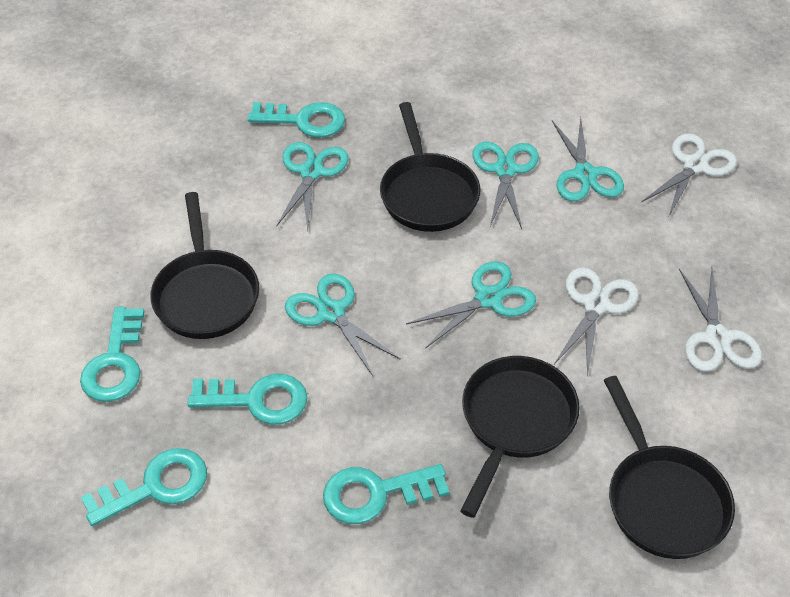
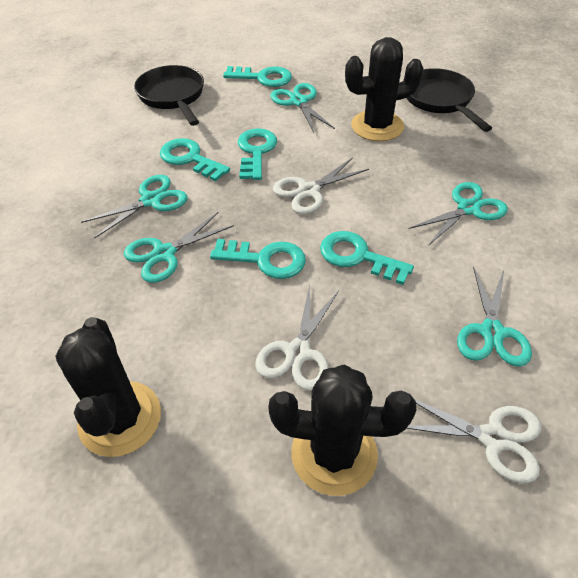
black cactus: none = 0 -> [55,317,161,457] [268,365,416,496] [345,37,423,141] = 3
black pan: [150,192,259,339] [380,102,480,232] [460,356,580,518] [603,376,735,559] = 4 -> [134,65,204,126] [407,68,492,132] = 2

